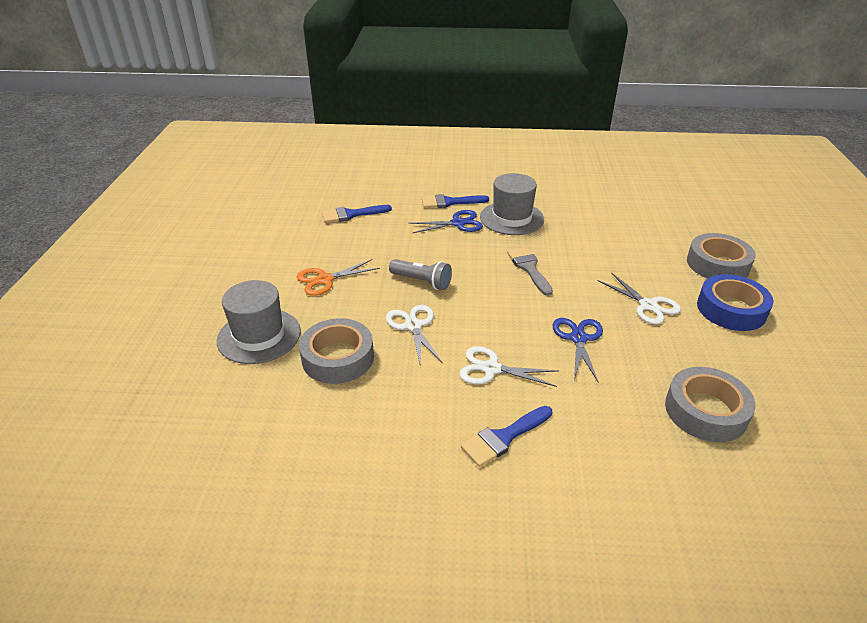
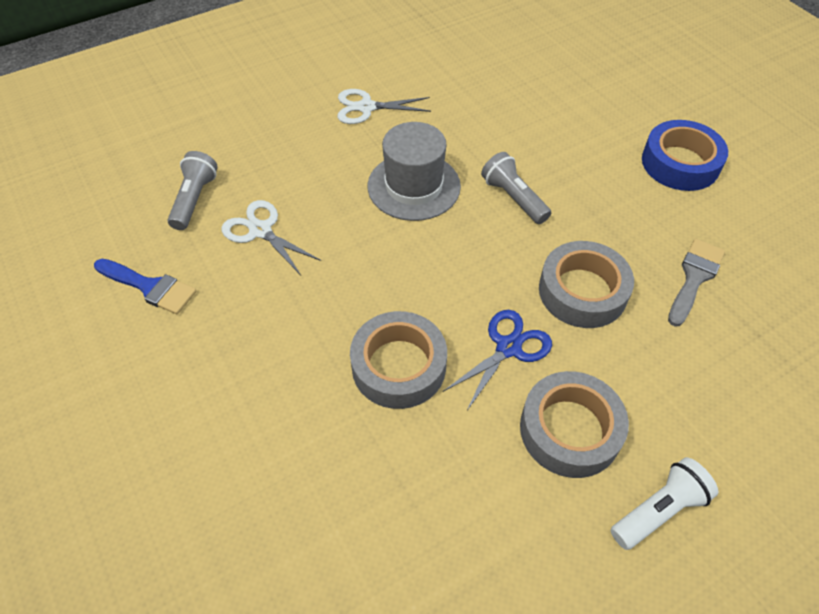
blue brush: [322,205,392,223] [422,194,489,208] [461,406,552,467] = 3 -> [94,259,196,314] = 1
blue scissors: [408,210,483,233] [553,318,603,382] = 2 -> [443,310,552,412] = 1
grey flashlight: [389,259,452,290] = 1 -> [168,151,218,230] [481,152,551,224] = 2
grey hat: [217,280,301,364] [480,173,544,235] = 2 -> [368,122,461,221] = 1
orange scissors: [297,259,380,296] = 1 -> none = 0
white flashlight: none = 0 -> [611,457,718,550] = 1
white scissors: [386,305,443,364] [459,346,559,387] [597,272,681,325] = 3 -> [222,200,321,275] [337,89,431,124] = 2

